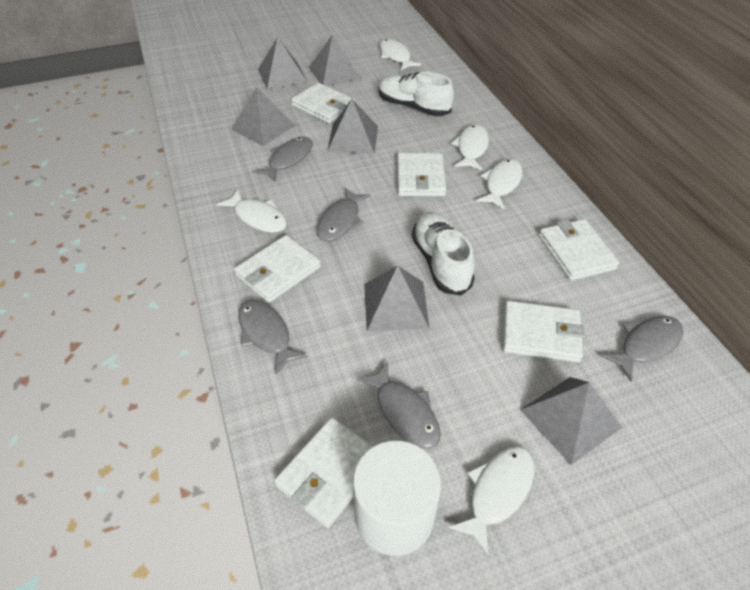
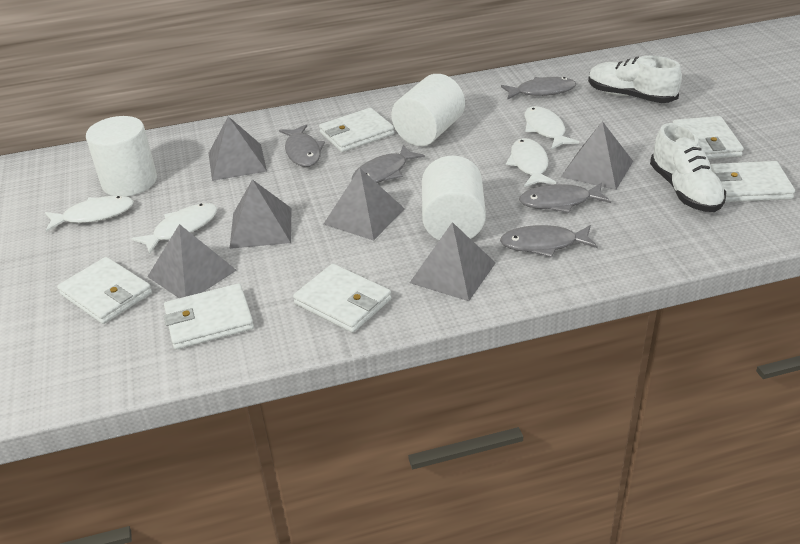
white cylinder: [353,441,441,556] = 1 -> [86,116,157,196] [391,74,465,146] [422,156,486,240] = 3
white fish: [217,190,287,233] [380,39,421,70] [448,446,534,556] [451,124,489,170] [476,159,523,210] = 5 -> [45,196,134,232] [131,203,218,254] [506,138,556,187] [524,106,579,150] = 4

